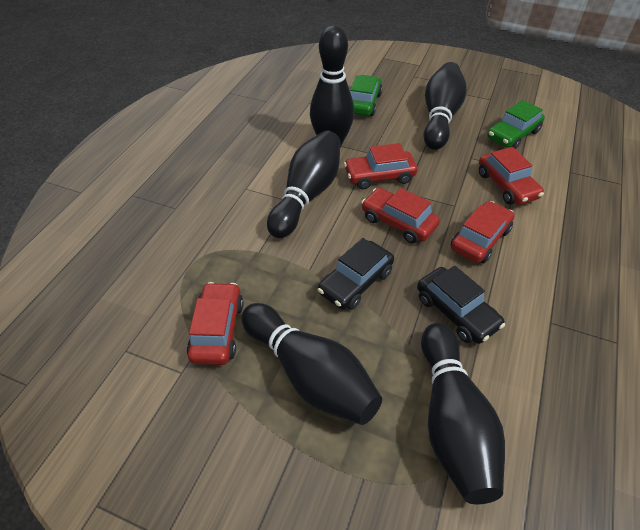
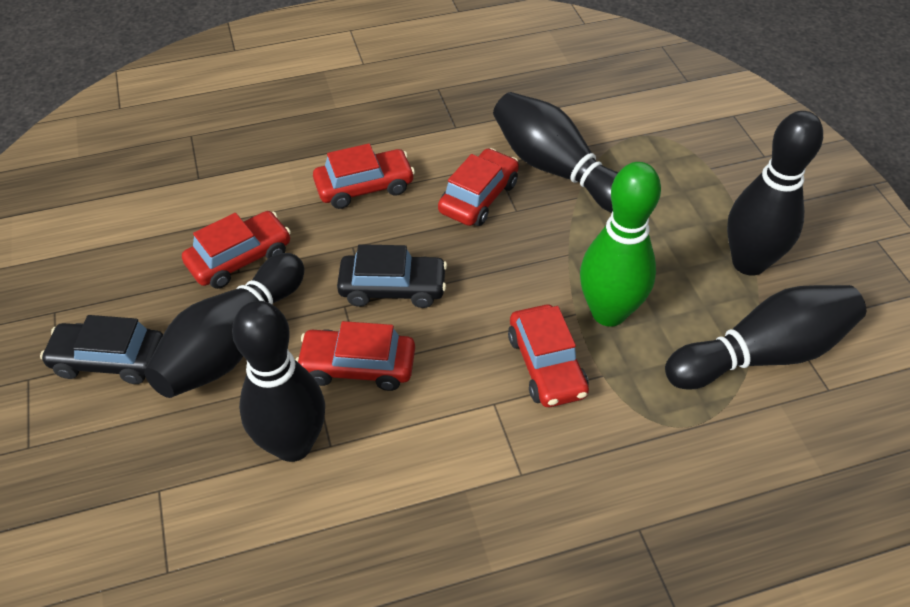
green bowling pin: none = 0 -> [580,162,661,327] = 1
green car: [350,75,382,116] [488,100,545,149] = 2 -> none = 0

